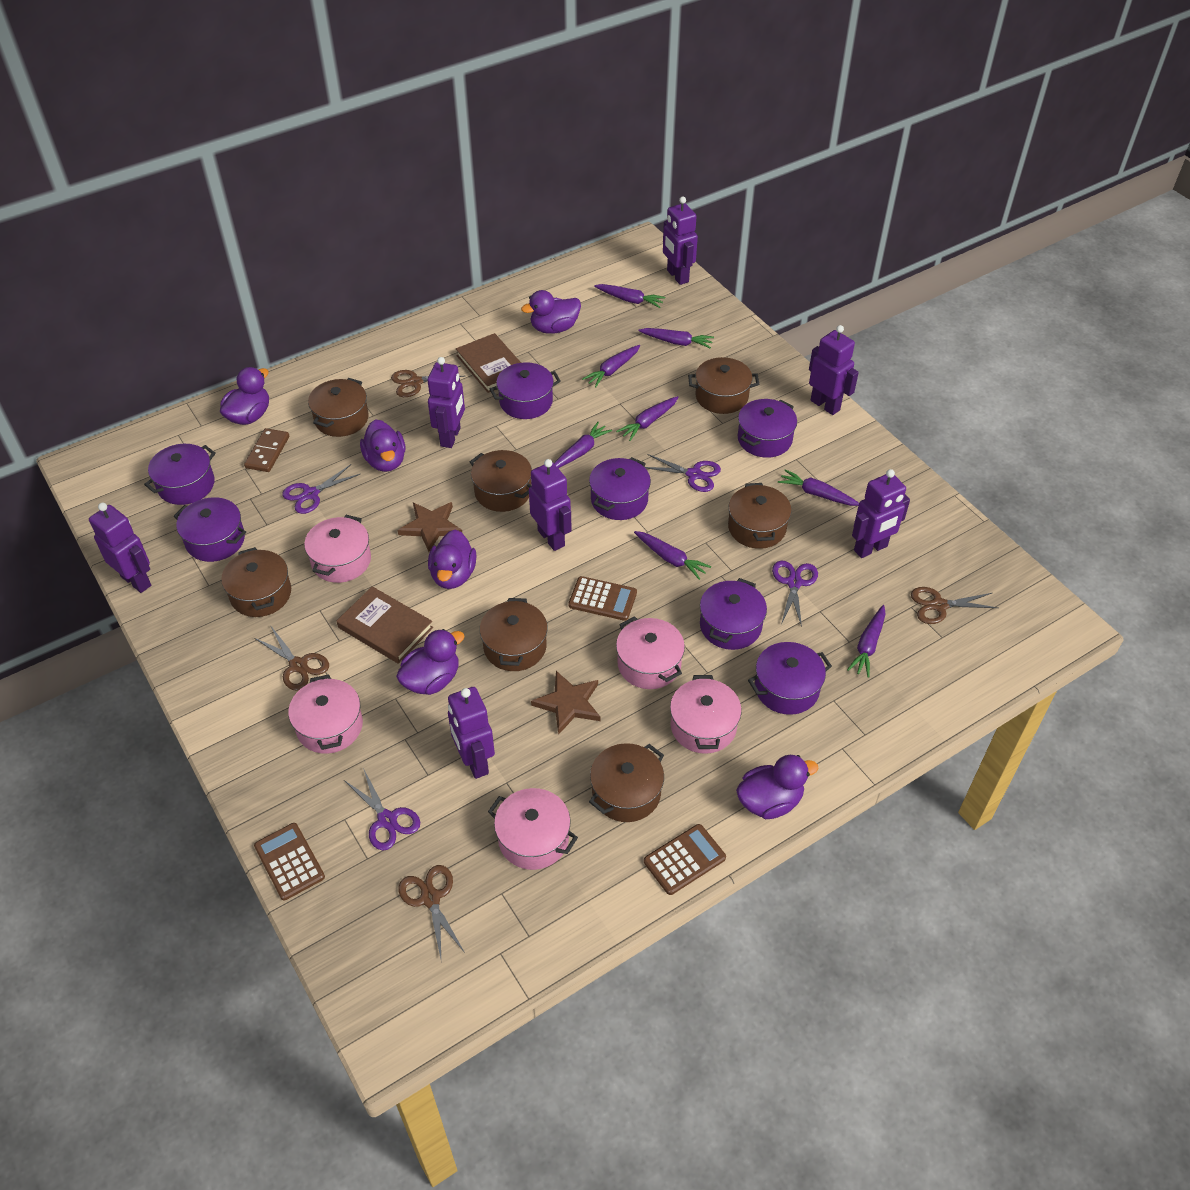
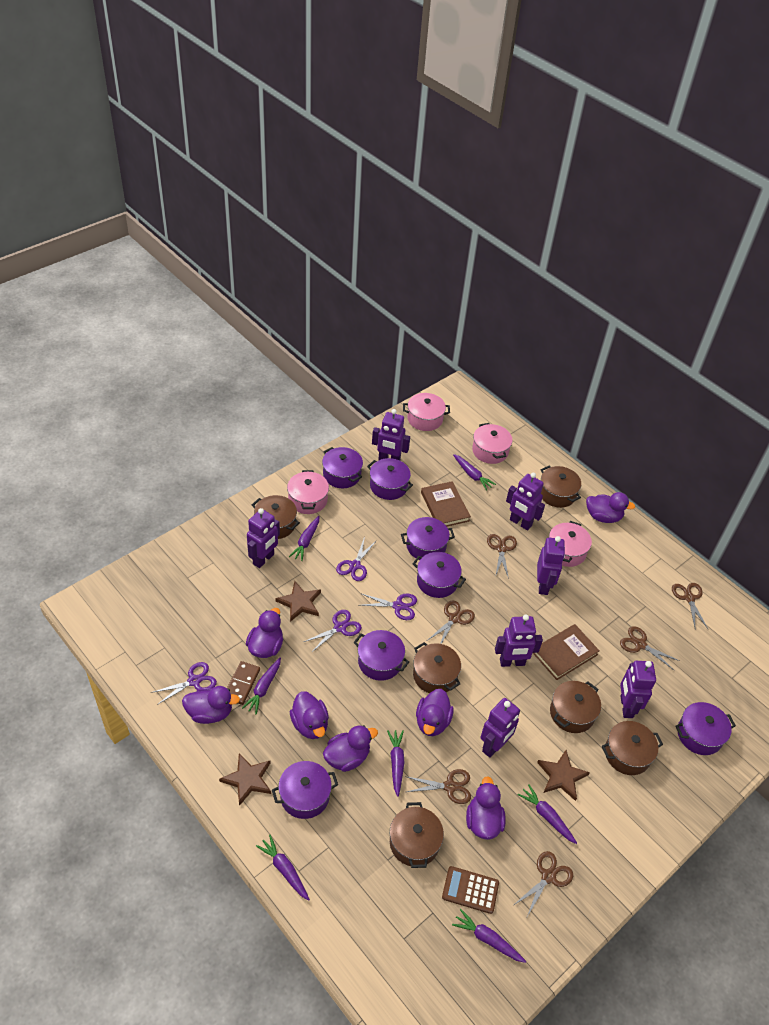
brown calculator: [254,823,325,900] [568,576,637,621] [644,824,726,895] = 3 -> [442,866,499,914] = 1
brown pot: [221,547,291,617] [308,378,368,437] [470,450,532,512] [480,598,548,671] [589,743,664,822] [688,357,759,414] [728,483,792,549] = 7 -> [252,495,300,539] [390,802,444,868] [413,642,461,693] [540,466,581,508] [550,681,601,733] [602,721,663,775] = 6
brown scissors: [254,625,329,691] [391,366,464,397] [398,865,465,958] [911,587,998,624] = 4 -> [405,769,471,804] [428,600,475,644] [487,534,517,579] [514,851,573,917] [620,626,680,670] [672,583,709,630] = 6
brown star: [398,502,462,552] [531,671,600,735] = 2 -> [219,753,271,806] [275,581,321,622] [537,750,590,801] = 3
pink pot: [288,674,363,754] [304,515,371,583] [488,788,578,870] [616,616,685,689] [670,675,742,754] = 5 -> [287,470,329,514] [403,393,450,431] [472,423,513,464] [549,521,592,567] = 4
purple carrot: [554,422,612,468] [582,345,640,388] [594,284,665,308] [616,396,678,441] [634,531,711,580] [638,328,714,349] [778,469,859,506] [847,605,886,678] = 8 -> [242,657,281,714] [256,835,310,901] [289,516,319,561] [387,730,405,797] [452,909,526,963] [453,454,496,491] [518,784,577,844] = 7
purple duck: [220,367,269,425] [360,419,405,472] [396,629,465,695] [428,529,477,589] [521,290,581,334] [736,755,819,819] = 6 -> [182,686,240,724] [246,608,283,658] [290,691,329,739] [323,725,378,772] [416,689,454,736] [466,776,506,840] [586,492,635,523] = 7

